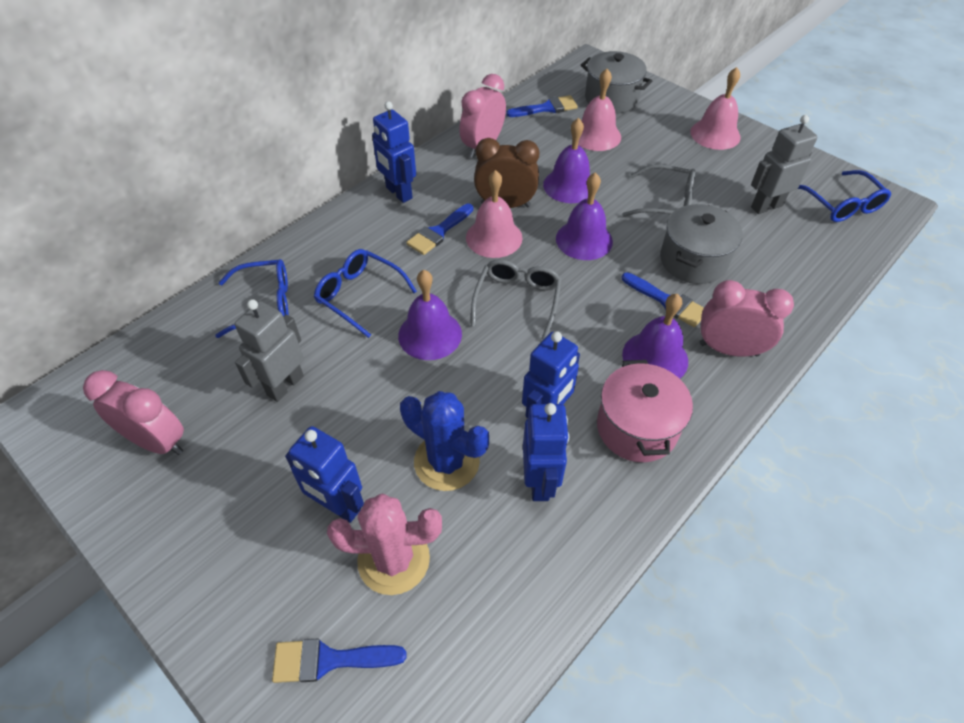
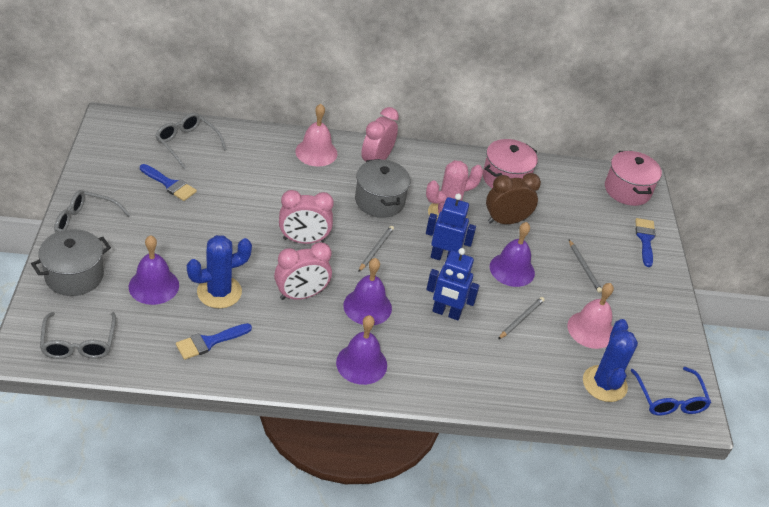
blue brush: [272,639,407,683] [406,203,473,255] [506,95,578,117] [621,272,704,327] = 4 -> [140,164,197,201] [176,323,252,360] [635,218,656,267] = 3
blue cactus: [400,391,489,491] = 1 -> [187,235,252,308] [583,319,638,402] = 2
blue glasses: [215,259,289,338] [314,249,417,338] [798,170,891,222] = 3 -> [630,367,711,415] = 1
blue robot: [285,426,364,523] [372,101,416,203] [522,331,580,418] [523,403,569,501] = 4 -> [426,194,476,260] [426,248,480,320] = 2
grey glasses: [471,259,562,340] [622,164,695,217] = 2 -> [40,312,116,359] [54,190,130,250] [155,113,227,169] = 3
grey pencil: none = 0 -> [358,226,394,272] [498,297,544,339] [569,240,602,293] = 3
grey robot: [234,299,304,402] [751,115,817,214] = 2 -> none = 0
pink bell: [466,170,523,258] [578,69,621,151] [690,67,741,150] = 3 -> [295,104,337,166] [567,283,614,349] = 2
pink pot: [597,360,693,462] = 1 -> [483,139,538,188] [605,151,662,206] = 2

